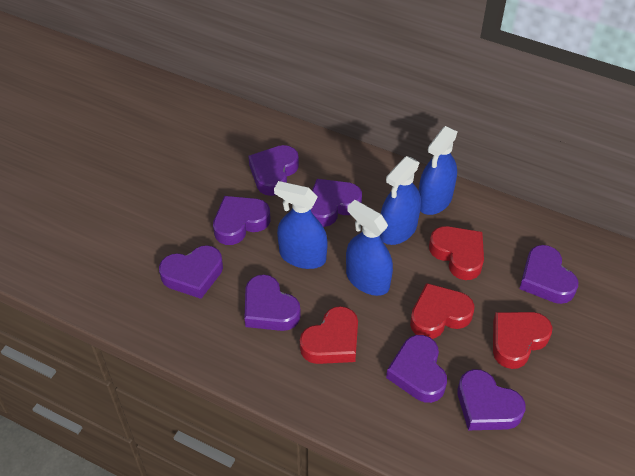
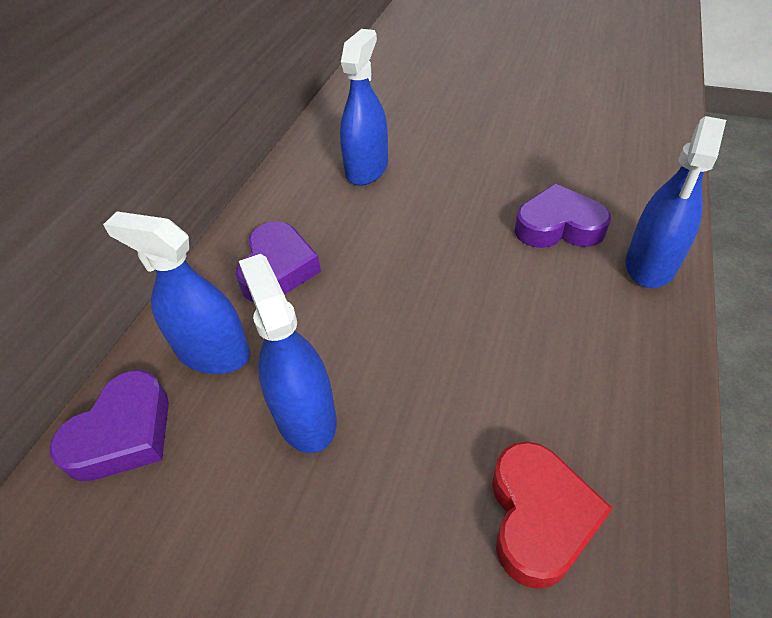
purple heart: [159,245,223,299] [213,196,270,245] [244,274,301,331] [248,145,299,196] [311,179,362,227] [386,335,447,403] [458,369,526,430] [519,245,579,304] = 8 -> [49,370,169,481] [235,221,321,302] [515,184,611,248] = 3
red heart: [300,306,358,364] [410,283,475,339] [429,226,484,280] [493,312,552,369] = 4 -> [492,442,613,589] = 1

